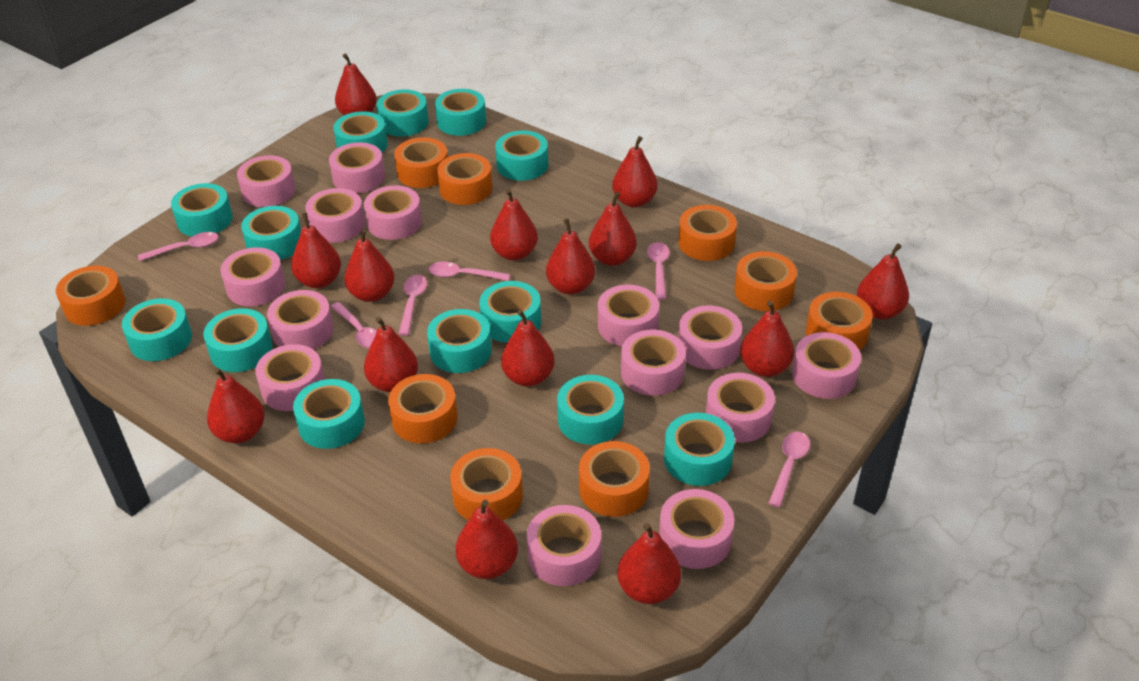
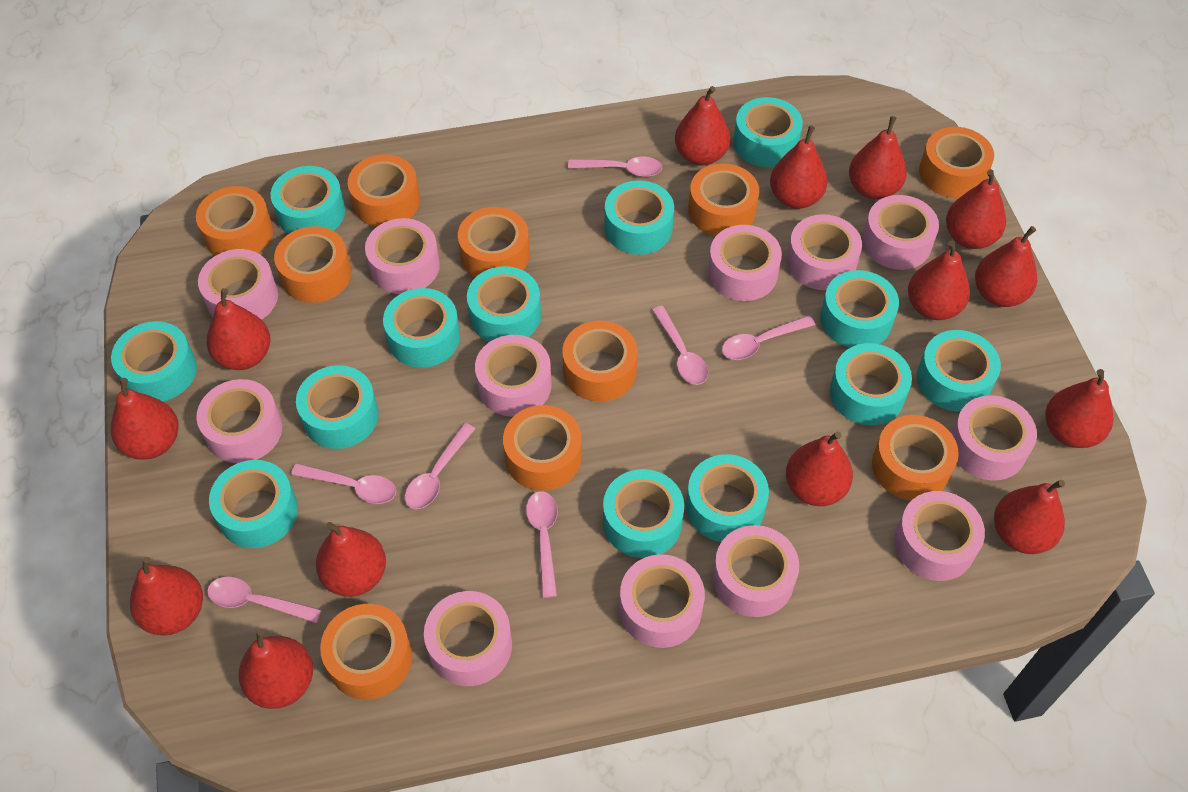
orange tape: [56,266,126,326] [388,374,458,444] [394,137,448,188] [437,153,492,205] [450,448,523,520] [579,441,650,517] [678,205,737,261] [734,251,797,311] [806,292,873,350] = 9 -> [196,186,273,256] [274,226,352,303] [320,604,412,700] [348,155,420,227] [458,207,530,278] [503,405,582,491] [562,320,638,402] [688,163,759,236] [872,415,959,501] [919,127,994,198] = 10
pink spoon: [138,232,218,261] [331,302,377,348] [398,275,427,336] [429,262,510,281] [647,242,670,300] [768,432,810,507] = 6 -> [207,577,322,623] [291,463,396,504] [405,423,475,509] [526,491,558,598] [568,157,662,177] [652,306,708,385] [722,316,815,360] = 7
pink tape: [220,247,285,306] [237,155,296,207] [255,344,325,411] [267,290,334,349] [306,188,365,242] [329,142,385,193] [364,185,422,240] [527,505,601,586] [598,285,659,346] [621,330,686,396] [659,489,734,569] [678,305,742,370] [706,373,775,443] [792,332,861,399] = 14 -> [196,379,282,463] [198,249,278,320] [365,218,440,294] [424,591,512,686] [475,335,552,417] [619,554,705,648] [708,225,782,301] [713,525,799,617] [787,214,862,290] [862,195,939,270] [894,491,985,581] [951,395,1037,481] = 12

